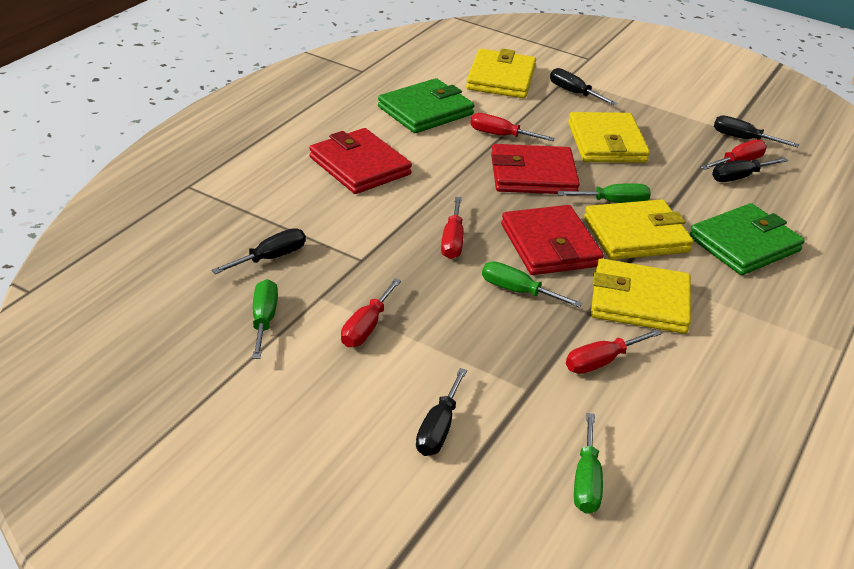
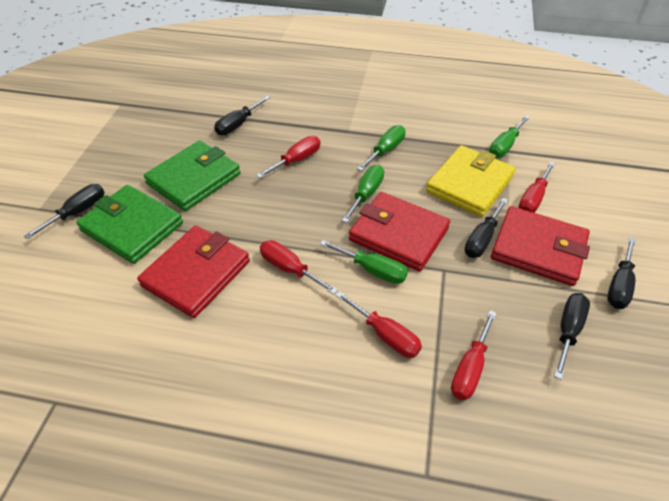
yellow wallet: [466,49,536,98] [568,112,650,163] [584,199,693,260] [591,259,691,334] = 4 -> [426,145,516,217] = 1

